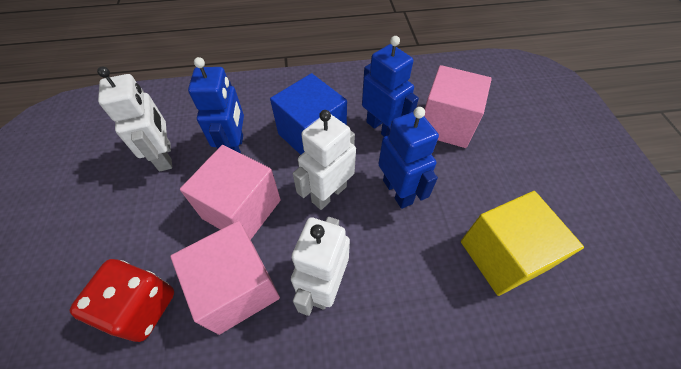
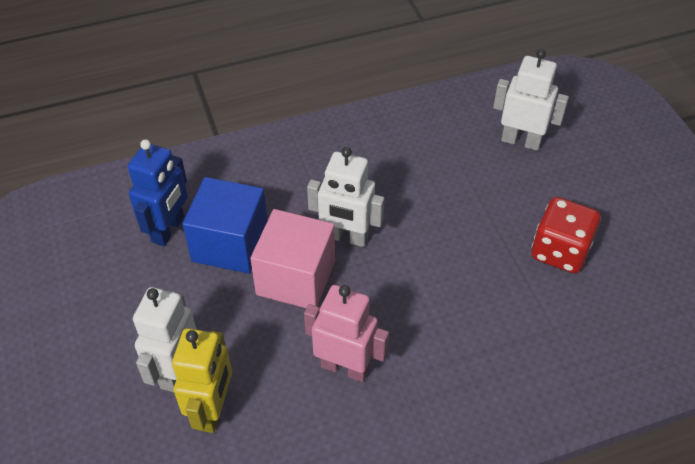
blue robot: [188,57,244,153] [362,36,419,137] [378,107,439,209] = 3 -> [128,139,188,246] = 1
pink cube: [170,221,280,335] [180,145,281,240] [424,65,492,148] = 3 -> [250,209,335,308] = 1
pink robot: none = 0 -> [304,285,389,382] = 1
yellow cube: [461,191,584,296] = 1 -> none = 0
yellow robot: none = 0 -> [172,328,232,433] = 1

